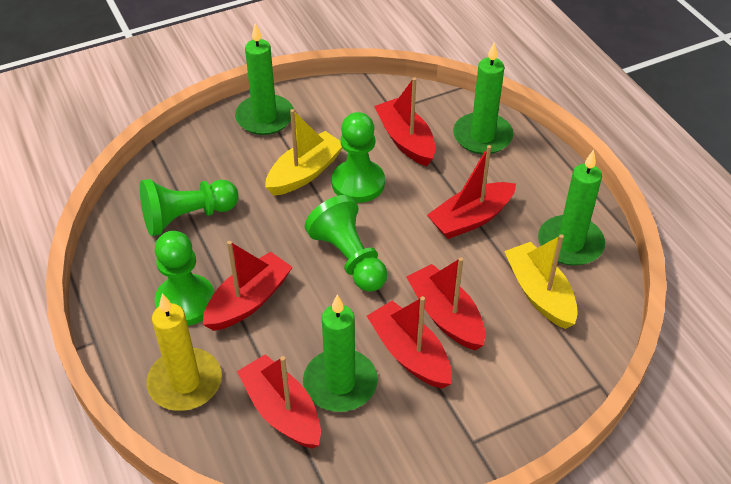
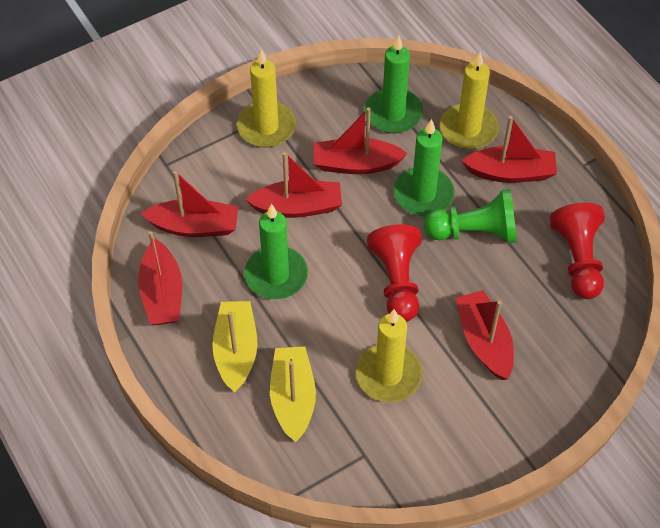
green candle: [235,24,294,135] [303,294,378,412] [453,42,513,155] [538,150,605,266] = 4 -> [244,204,308,299] [365,35,423,133] [393,119,455,216] = 3
green pawn: [140,179,239,236] [155,231,215,326] [305,195,387,292] [331,112,385,203] = 4 -> [424,189,517,243] = 1
red pawn: none = 0 -> [367,224,422,322] [550,203,605,299] = 2
yellow candle: [147,293,222,411] = 1 -> [237,49,296,147] [356,309,422,402] [440,52,499,150] = 3

